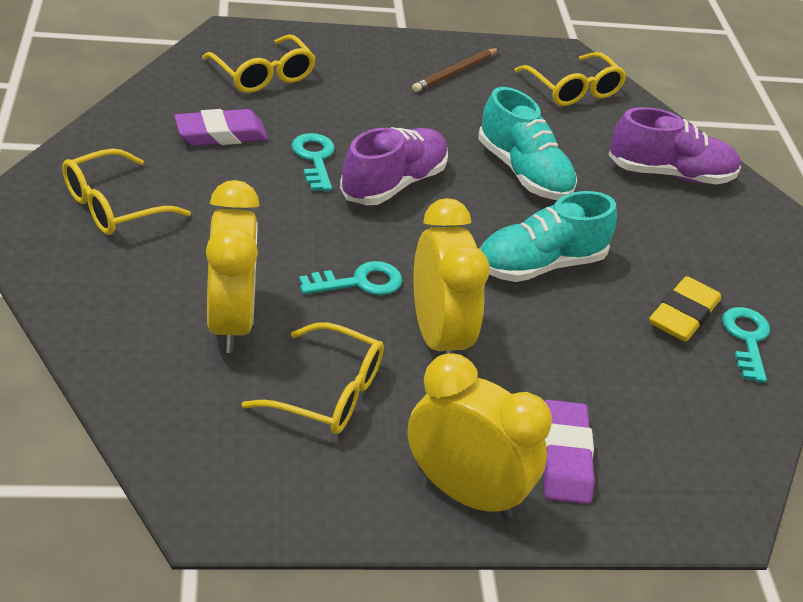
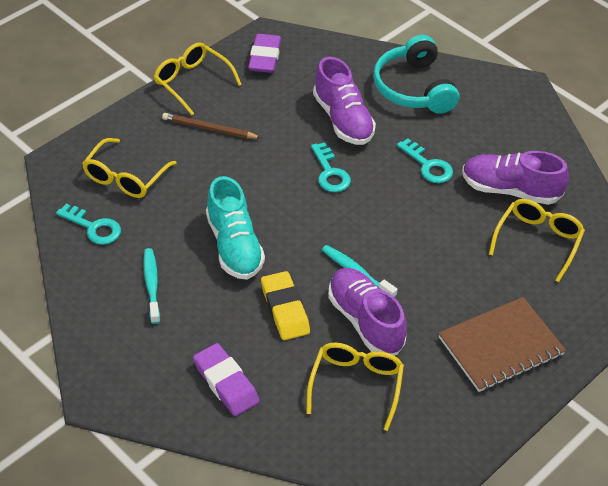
brown notebook: none = 0 -> [438,297,566,392] = 1
purple shoe: [340,127,448,205] [609,107,741,184] = 2 -> [313,57,376,145] [328,268,406,355] [462,151,569,205] = 3
turquoise headphones: none = 0 -> [373,35,459,114] = 1
turquoise shoe: [479,87,577,200] [480,191,617,282] = 2 -> [206,176,265,280] = 1
turquoise toothbrush: none = 0 -> [143,248,160,324] [322,245,398,298] = 2
yellow clock: [206,180,260,353] [407,354,552,520] [413,198,490,354] = 3 -> none = 0

